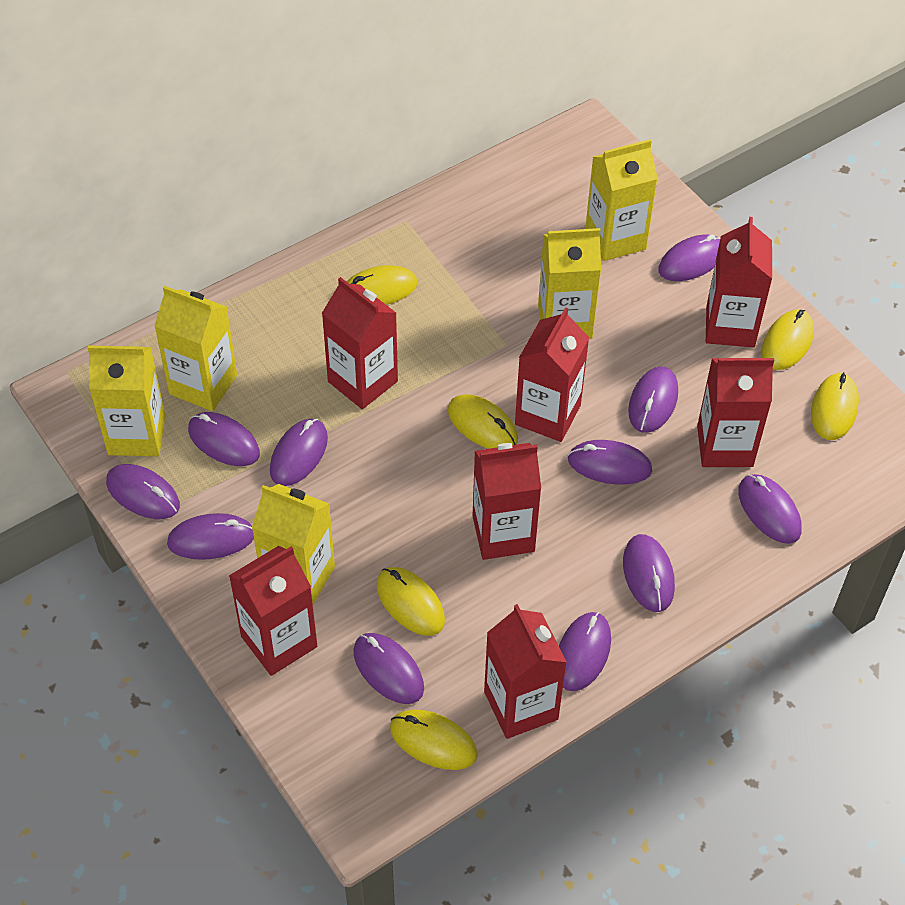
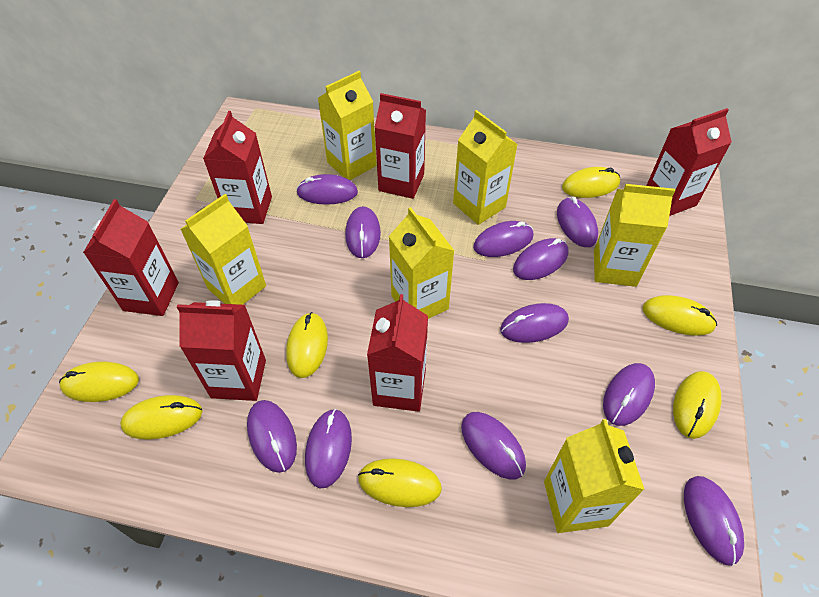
red carton: [229,546,317,676] [322,277,398,409] [473,443,541,560] [484,604,567,739] [515,307,589,442] [697,358,774,467] [706,217,772,348] = 7 -> [83,199,179,316] [177,300,266,401] [203,111,272,224] [367,294,428,412] [374,93,426,199] [646,108,732,216] = 6
yellow carton: [88,346,165,456] [154,286,237,411] [252,484,335,604] [538,228,601,339] [585,139,658,261] = 5 -> [180,194,266,305] [318,71,377,180] [389,207,454,319] [453,110,518,225] [544,419,645,533] [594,184,675,287] = 6
yellow mouse: [347,265,417,305] [377,567,445,636] [390,710,478,770] [448,394,518,449] [762,309,814,370] [811,372,859,440] = 6 -> [59,362,139,402] [120,395,203,440] [286,312,328,378] [358,459,442,507] [562,167,620,198] [642,295,717,336] [673,371,721,439] = 7

